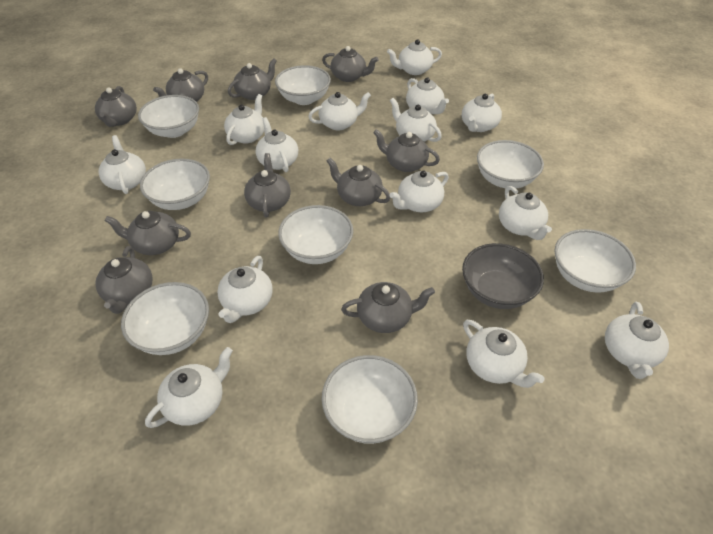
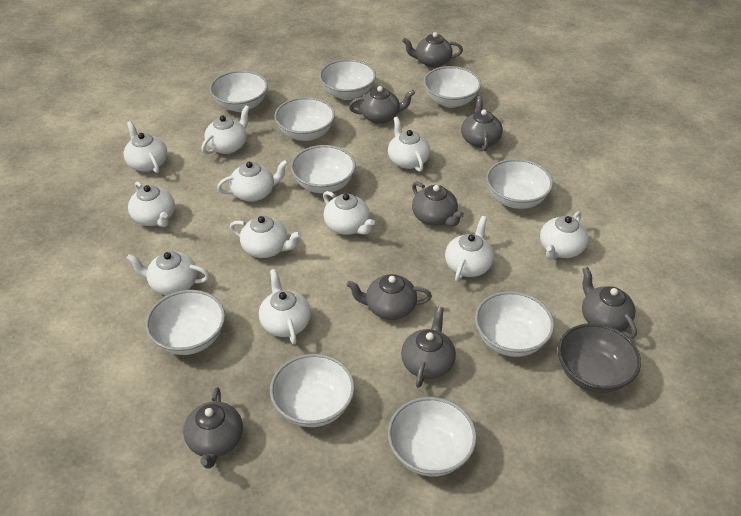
grey teapot: [95,86,137,127] [95,246,153,314] [104,211,191,255] [153,68,208,102] [228,58,277,100] [244,153,291,218] [322,46,379,82] [327,158,390,206] [341,282,435,333] [373,129,440,172] = 10 -> [183,387,243,469] [346,274,432,320] [349,86,415,124] [401,306,456,388] [402,32,463,68] [412,181,464,227] [461,96,503,151] [582,267,637,338] = 8
white bowl: [121,282,209,355] [138,95,199,138] [140,159,210,210] [275,65,331,105] [278,205,353,264] [322,355,418,444] [477,140,544,188] [555,229,636,293] = 8 -> [145,290,225,355] [209,70,268,112] [270,354,355,427] [274,97,335,141] [290,145,356,193] [319,59,376,100] [388,397,477,477] [423,66,481,108] [475,291,554,357] [486,159,553,209] = 10
white teapot: [99,135,146,194] [145,347,233,428] [217,256,273,323] [224,94,264,145] [256,117,298,172] [308,92,371,130] [387,40,442,75] [389,171,449,212] [390,98,442,142] [406,77,449,114] [462,94,502,132] [463,320,544,388] [499,186,552,240] [605,302,669,379] = 14 -> [124,121,167,173] [126,251,210,296] [128,181,175,227] [201,106,250,154] [217,160,288,202] [230,216,302,258] [259,269,311,344] [323,191,375,235] [388,117,430,172] [445,216,494,282] [540,211,589,260] = 11

